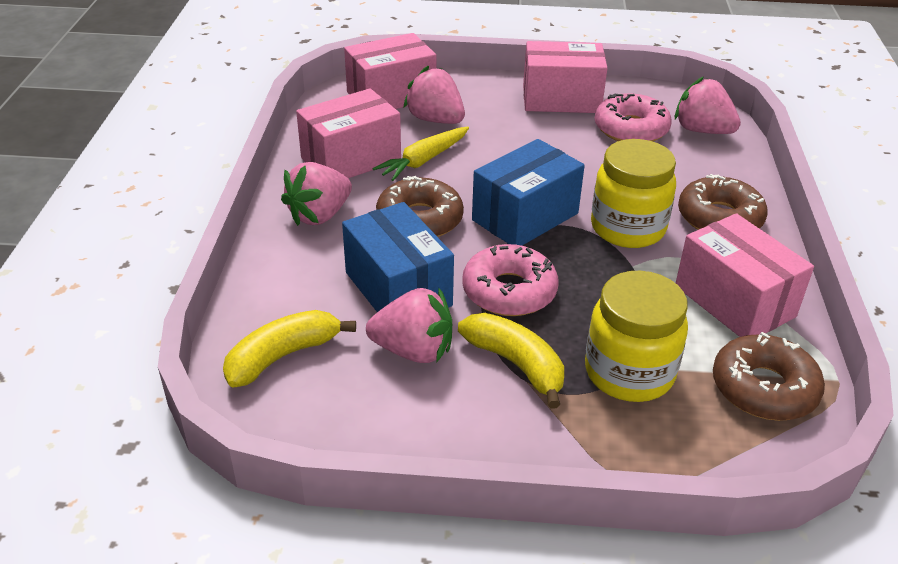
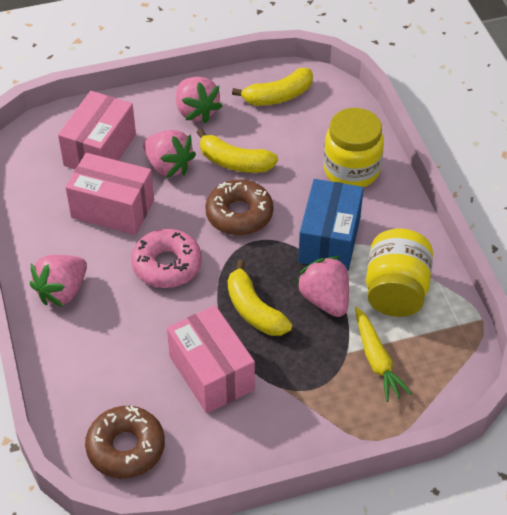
blue box: [342,202,454,312] [472,139,585,246] = 2 -> [298,179,364,271] = 1
brown donut: [376,176,464,237] [678,174,768,230] [713,332,825,421] = 3 -> [85,406,165,479] [205,180,274,236] = 2
pink box: [296,88,401,178] [344,33,436,109] [523,41,608,113] [676,213,814,337] = 4 -> [58,91,136,169] [65,153,154,235] [167,305,255,413] = 3
pink donut: [462,244,559,316] [595,93,672,141] = 2 -> [131,229,202,288] = 1
yellow banana: [223,310,356,387] [458,313,564,409] = 2 -> [197,129,278,173] [228,260,292,336] [232,68,313,106] = 3

